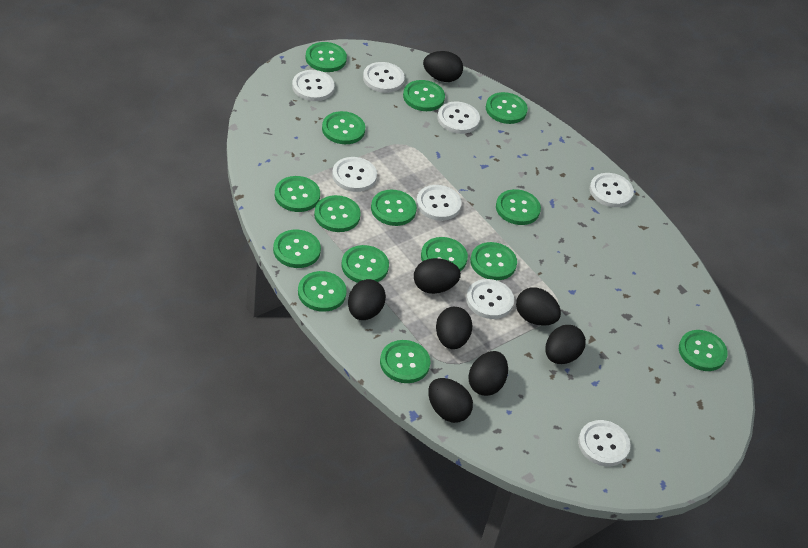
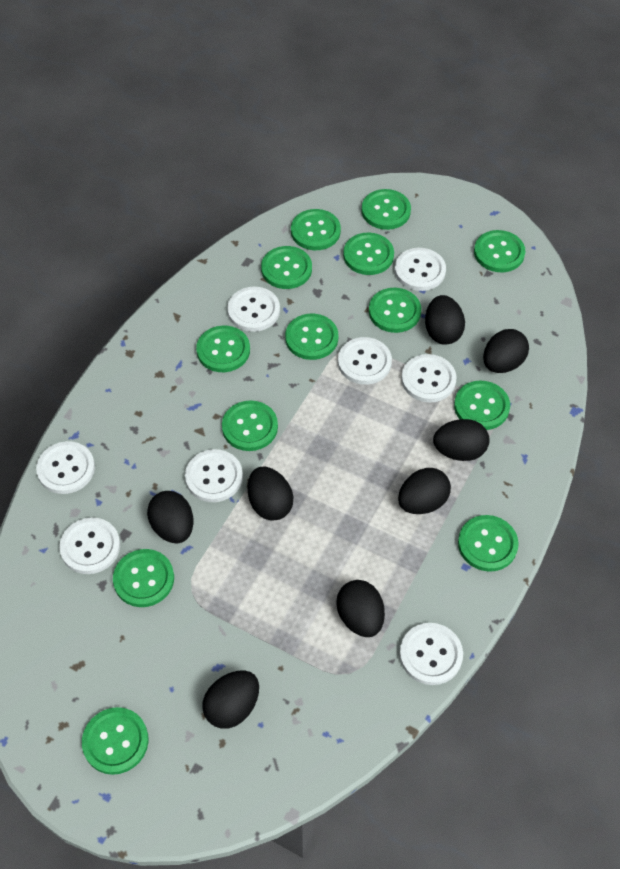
green button: [273,230,321,268] [275,176,320,212] [298,271,347,312] [306,42,347,72] [314,195,361,232] [322,111,365,144] [341,245,389,283] [371,190,417,226] [380,340,430,383] [403,80,445,111] [421,237,468,271] [470,242,517,280] [486,92,528,124] [496,189,541,225] [679,330,728,371] = 15 -> [82,707,148,775] [113,549,174,607] [196,326,250,372] [222,400,278,451] [261,246,312,289] [285,314,338,360] [291,209,341,250] [343,233,394,275] [361,189,411,230] [369,288,421,333] [454,381,510,430] [458,515,519,572] [474,230,525,272] = 13

